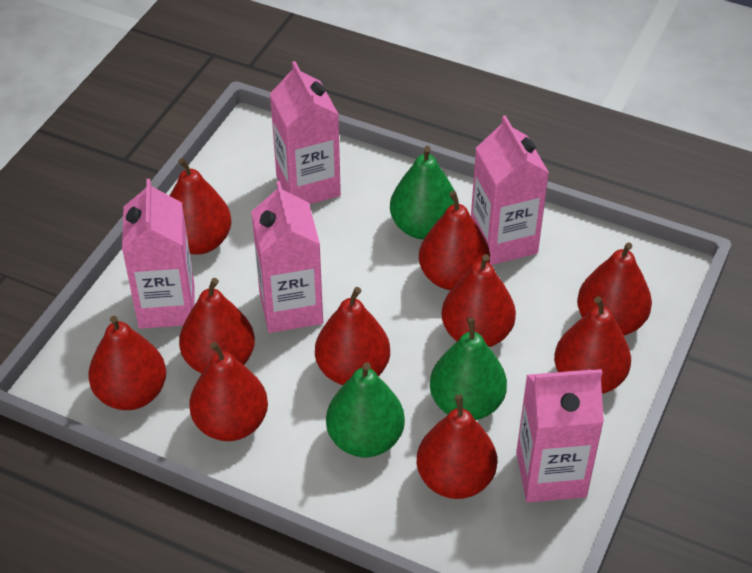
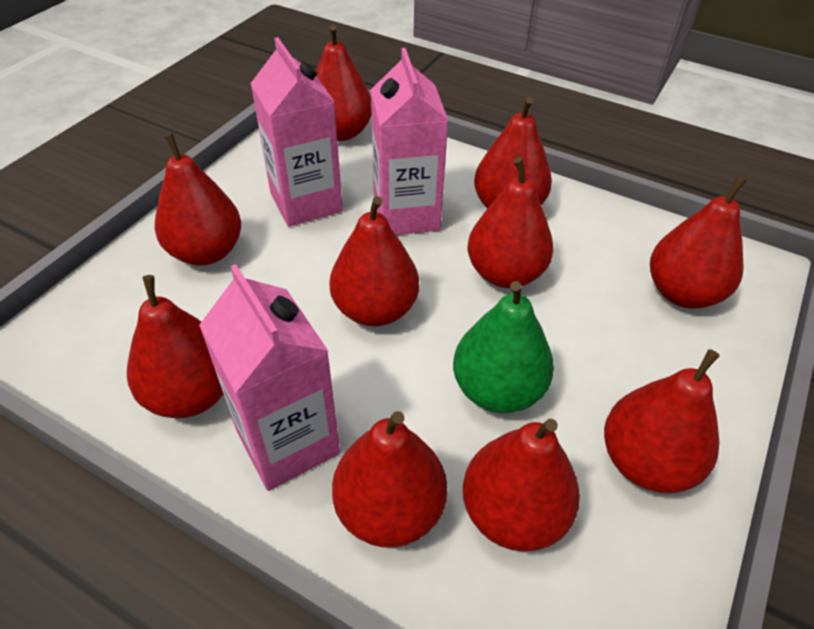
green pear: [326,362,405,457] [390,146,455,239] [430,318,507,420] = 3 -> [453,281,554,413] = 1
pink carton: [122,179,195,329] [251,181,323,333] [270,61,341,204] [471,115,549,265] [516,369,604,503] = 5 -> [199,264,340,491] [250,37,343,227] [371,48,449,235] = 3

